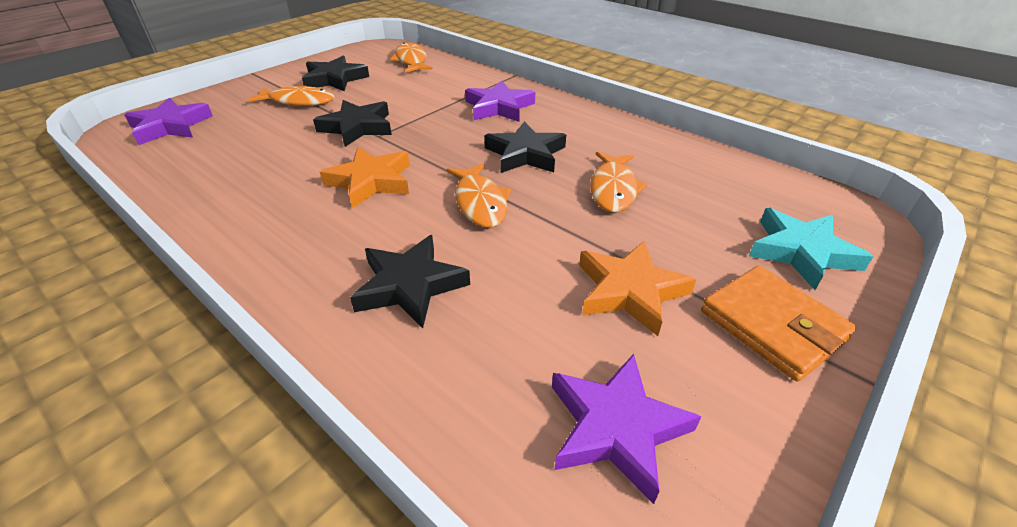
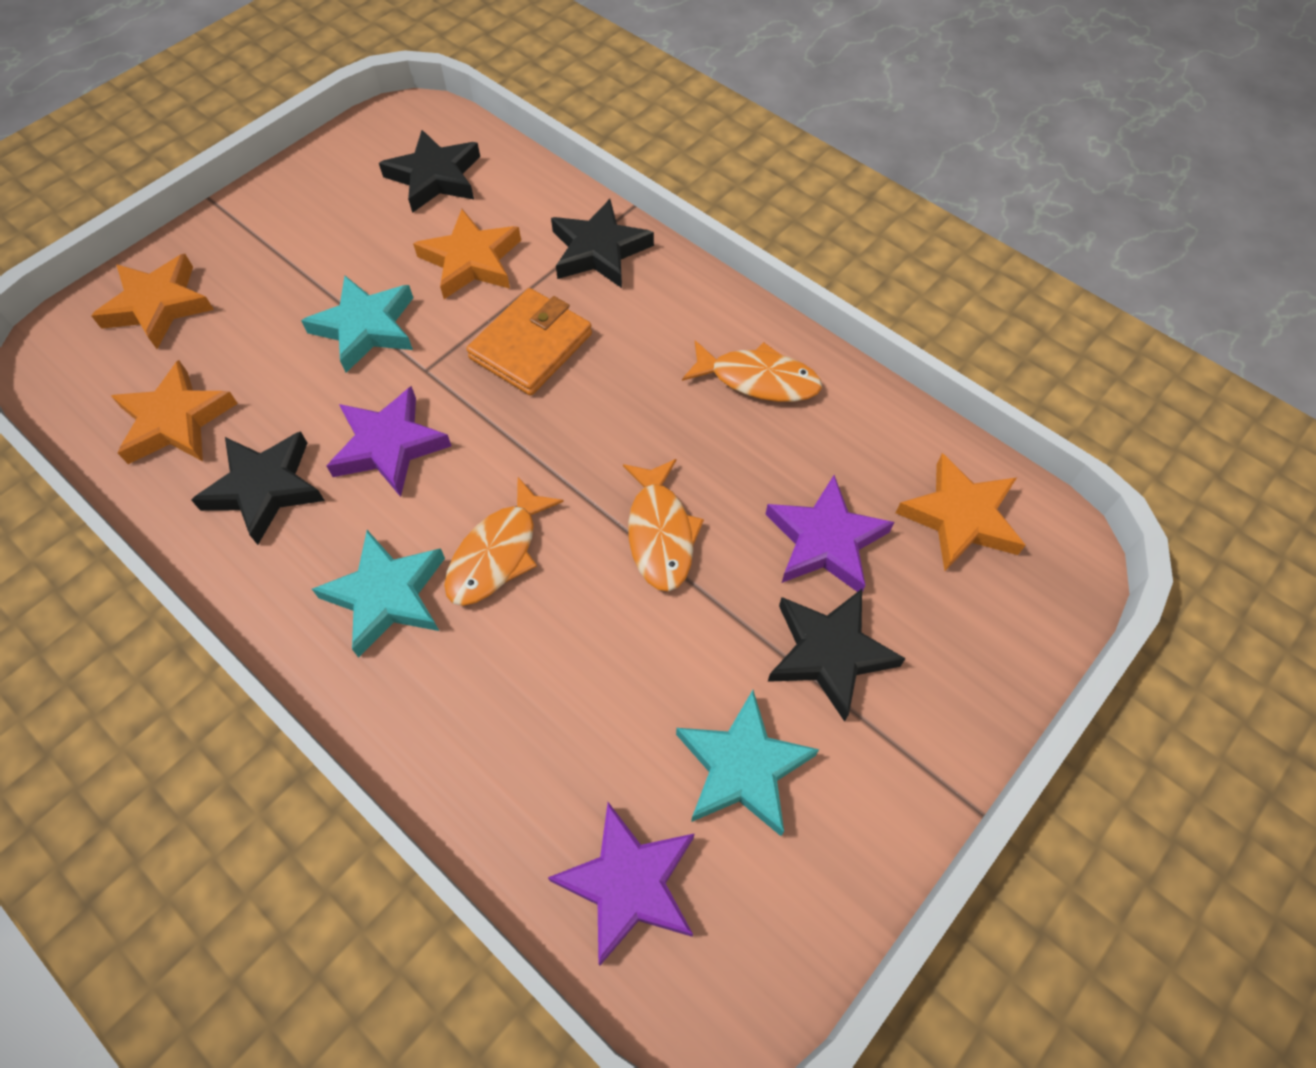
orange fish: [248,86,335,106] [390,42,433,73] [446,163,511,227] [590,152,647,212] = 4 -> [444,477,564,606] [623,459,704,592] [682,340,822,402] = 3
orange star: [320,147,410,208] [579,240,696,336] = 2 -> [91,254,214,349] [111,360,238,464] [413,209,521,299] [896,453,1025,571] = 4
turquoise star: [749,208,874,290] = 1 -> [301,276,413,373] [312,530,445,658] [676,690,819,836] = 3

